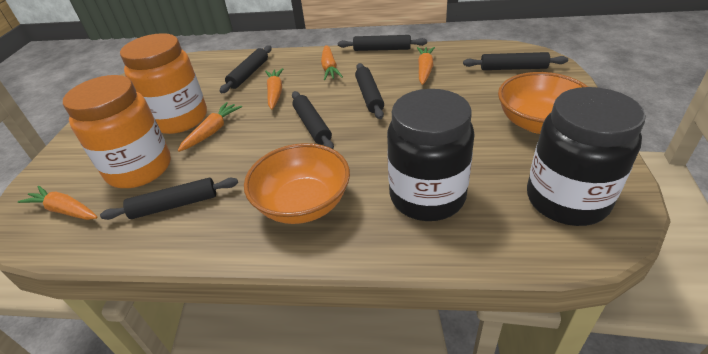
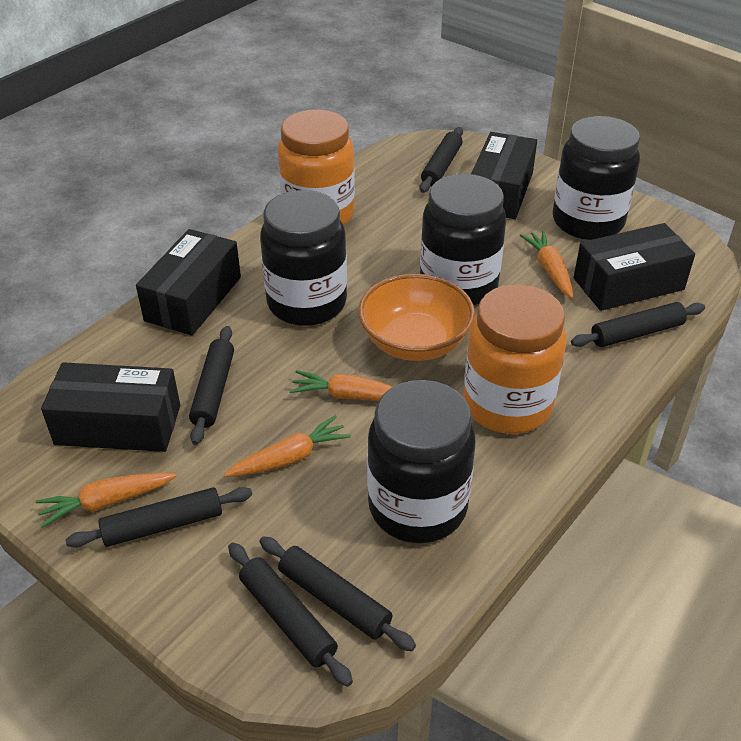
black box: none = 0 -> [41,362,180,452] [136,229,241,335] [471,132,537,219] [573,223,695,311] = 4
black jar: [387,89,475,221] [527,87,646,226] = 2 -> [260,190,347,326] [367,380,475,543] [420,174,506,305] [553,116,640,240] = 4
orange bowl: [244,143,350,224] [498,72,588,134] = 2 -> [358,274,475,361] = 1
orange carrot: [18,186,98,220] [178,102,242,152] [265,68,283,110] [321,45,343,80] [417,47,435,85] = 5 -> [35,473,177,528] [224,415,351,477] [290,370,394,401] [520,230,573,298] = 4

